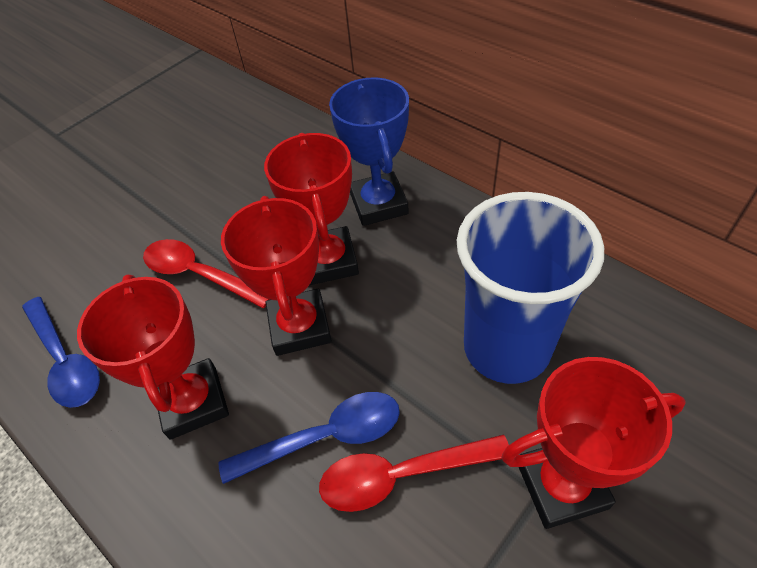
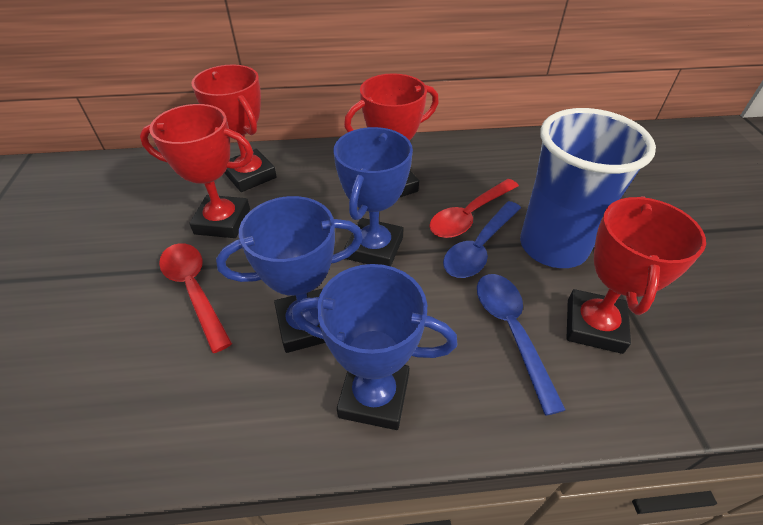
blue trophy: [329,77,409,226] = 1 -> [216,196,363,353] [292,264,457,430] [333,127,413,267] = 3

